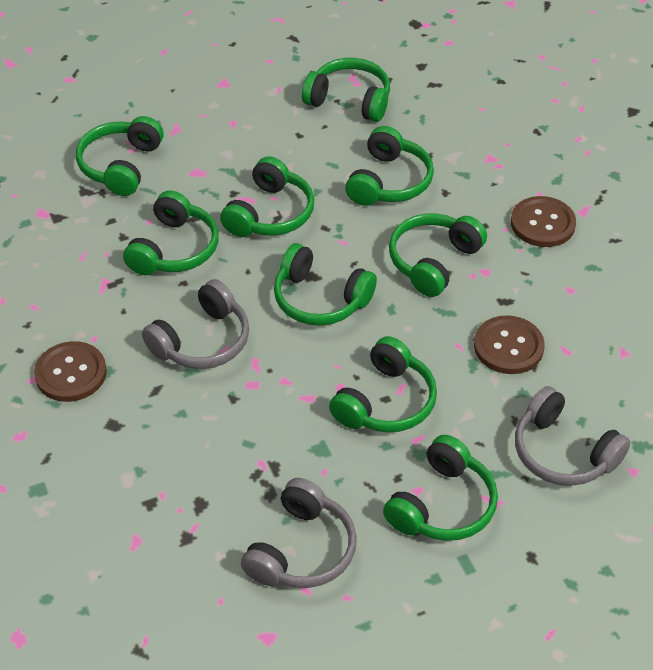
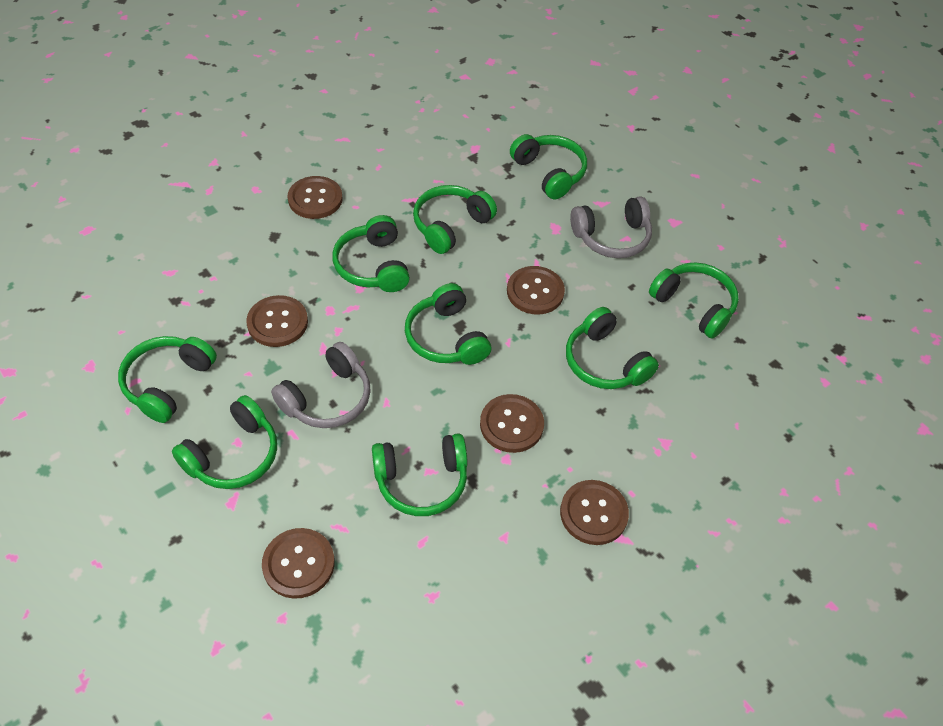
brown button: [34,341,107,402] [474,315,545,374] [511,196,576,247] = 3 -> [246,295,308,347] [262,528,335,599] [288,176,342,219] [480,394,544,453] [507,266,565,315] [560,480,629,545] = 6
grey headphones: [142,279,249,369] [241,478,357,588] [515,386,630,486] = 3 -> [271,342,371,428] [570,196,652,258] = 2

